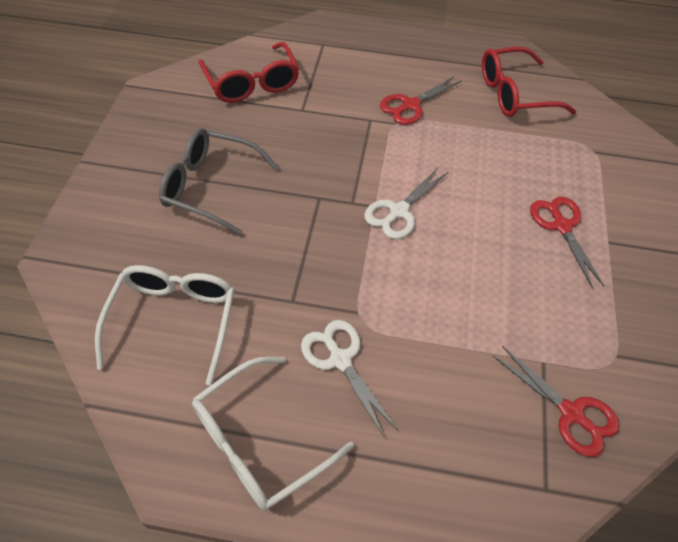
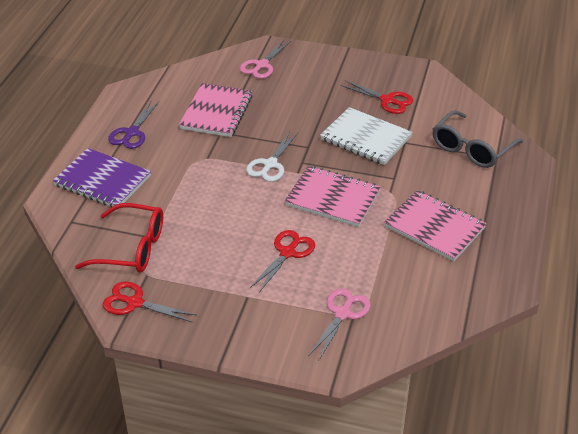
pink notebook: none = 0 -> [179,83,253,137] [285,166,381,227] [384,190,487,261] = 3
pink scissors: none = 0 -> [240,40,291,79] [308,288,371,360] = 2
purple notebook: none = 0 -> [53,148,151,207] = 1
purple scissors: none = 0 -> [108,101,159,149] = 1
red glasses: [198,42,299,103] [482,47,577,117] = 2 -> [75,203,163,273] = 1
white glasses: [95,265,235,385] [192,357,354,511] = 2 -> none = 0
white notebook: none = 0 -> [320,107,413,165] = 1
white scissors: [301,320,398,438] [364,168,448,239] = 2 -> [246,131,298,182] = 1

